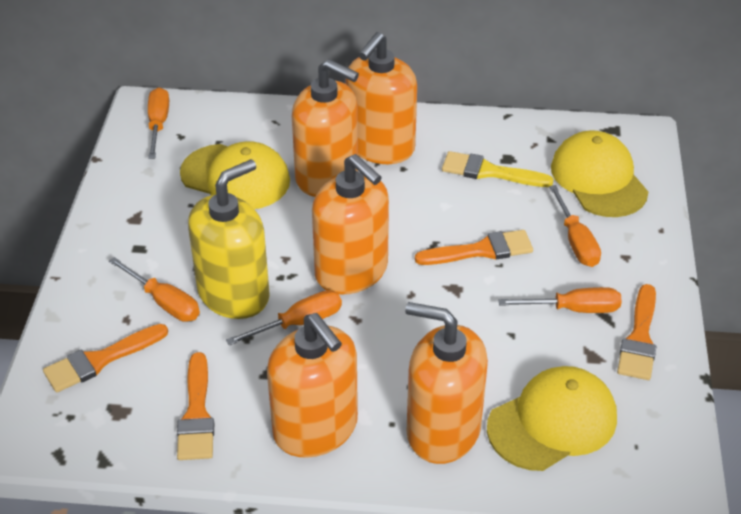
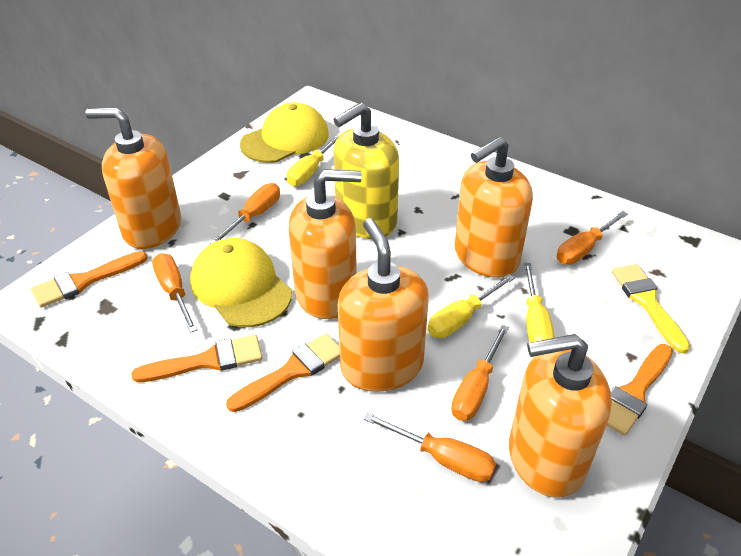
yellow cap: [180,141,290,209] [487,366,617,471] [551,130,648,217] = 3 -> [190,238,292,327] [240,102,329,163] = 2
yellow screwdriver: none = 0 -> [287,133,341,186] [428,274,515,338] [524,263,554,343] = 3

